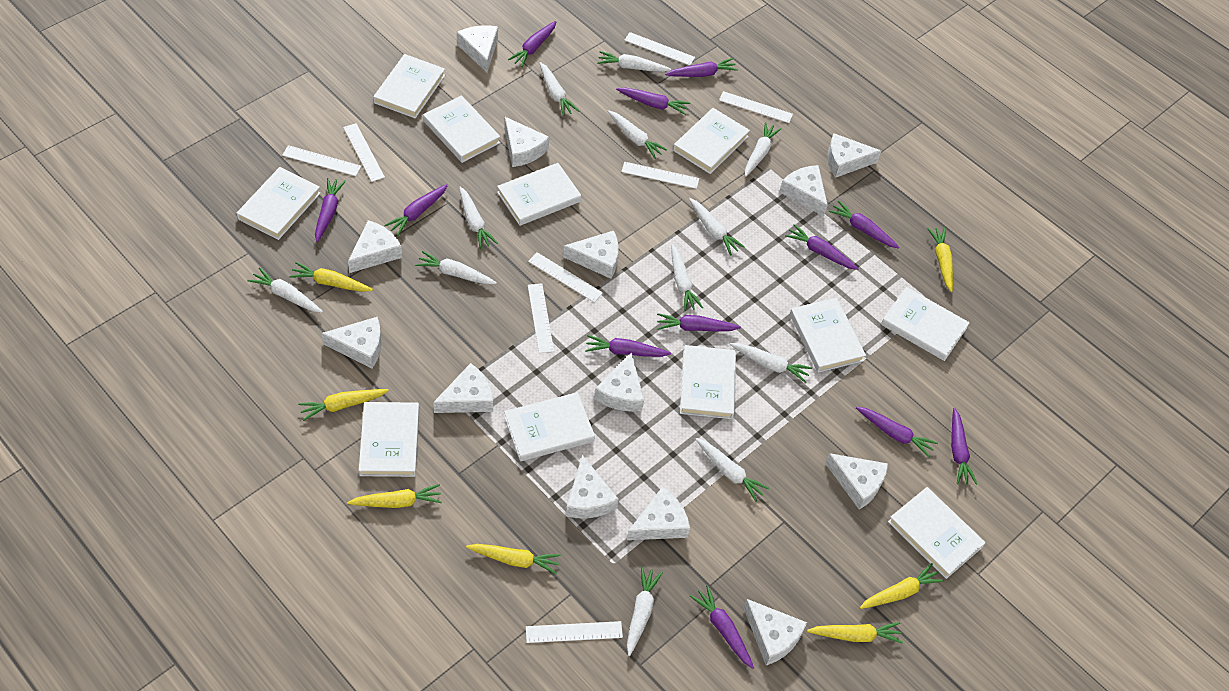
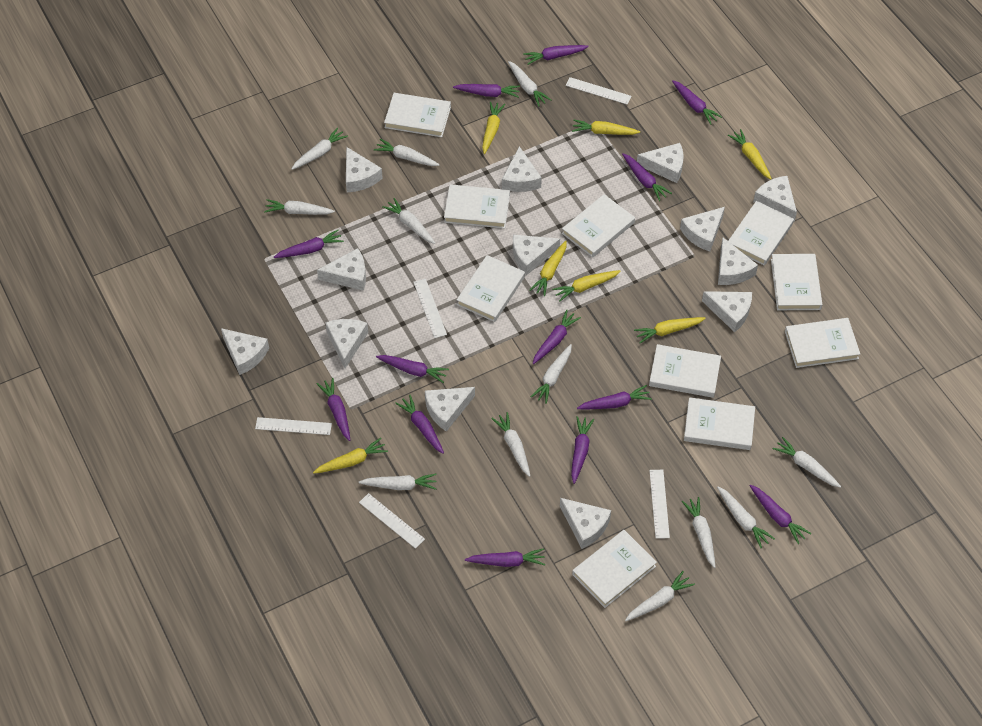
purple carrot: [315,178,346,242] [384,184,448,236] [508,21,556,67] [585,335,671,357] [616,88,690,115] [657,313,741,331] [665,58,738,77] [690,585,754,669] [785,224,859,270] [829,201,899,249] [856,407,938,458] [951,408,977,485] = 12 -> [274,230,344,258] [317,378,350,441] [376,355,449,383] [395,395,444,454] [453,84,520,98] [465,548,545,567] [523,45,588,65] [532,310,581,364] [571,416,594,484] [577,385,652,410] [622,153,672,201] [672,80,722,125] [749,485,811,544] = 13
white book: [237,167,321,240] [359,402,419,477] [373,54,445,118] [423,95,500,163] [497,163,581,226] [504,392,595,461] [673,108,750,174] [680,345,736,419] [790,298,866,373] [881,287,970,361] [888,487,986,579] = 11 -> [384,93,451,137] [444,184,510,229] [457,255,525,322] [562,194,635,258] [572,530,657,608] [649,344,721,398] [684,397,755,450] [728,201,794,266] [771,254,823,310] [785,318,860,368] = 10
white ruler: [282,145,361,176] [343,123,385,182] [526,621,623,643] [528,252,603,303] [528,283,554,353] [621,162,699,189] [624,32,695,66] [719,91,793,123] = 8 -> [255,417,332,435] [359,493,425,549] [413,279,447,338] [566,77,632,105] [649,470,670,539] = 5

